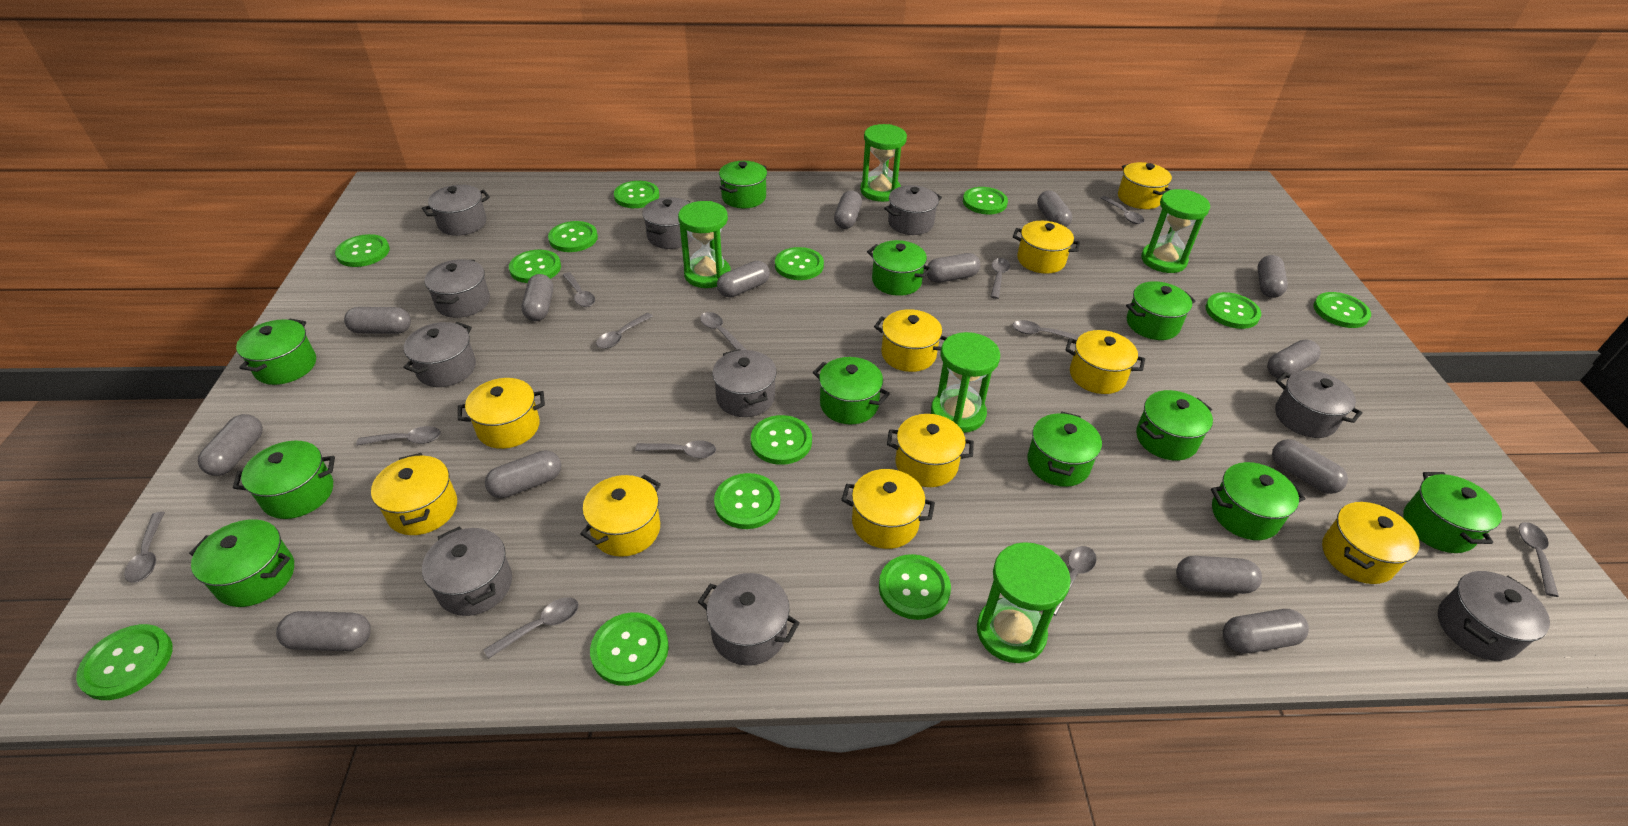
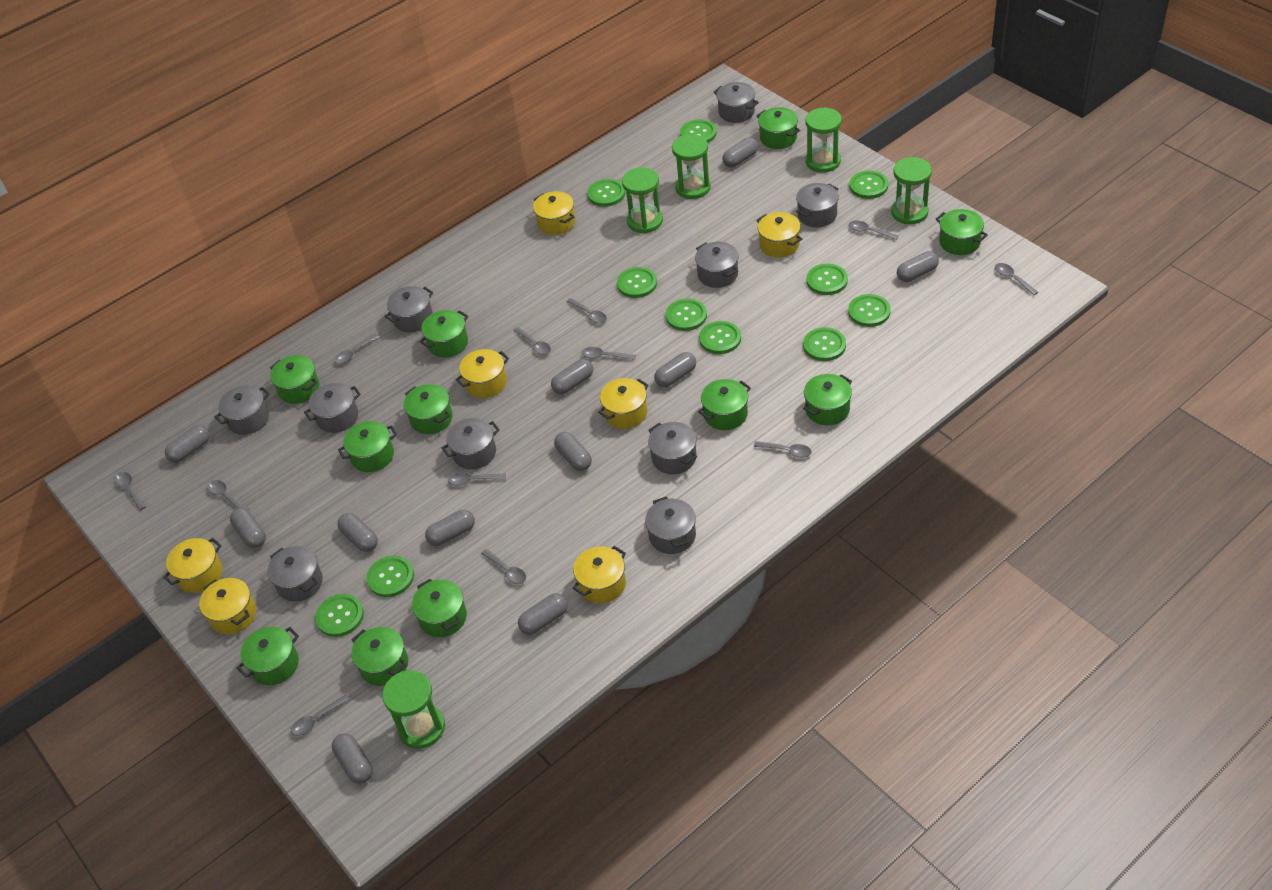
green button: [76,624,173,700] [335,234,390,267] [509,250,561,283] [548,221,598,252] [590,612,669,686] [614,181,659,208] [714,473,780,529] [751,415,812,465] [775,247,824,280] [879,554,951,620] [963,187,1008,214] [1205,292,1261,329] [1313,292,1371,328] = 13 -> [315,594,364,637] [367,556,414,597] [587,179,625,207] [617,267,657,298] [666,299,707,331] [680,119,717,143] [699,321,741,354] [803,327,846,361] [807,264,848,295] [848,294,891,327] [849,170,888,199] = 11
grey capsule: [198,414,263,476] [276,611,371,651] [344,307,411,334] [485,450,561,498] [522,274,553,321] [717,261,770,297] [834,191,862,229] [927,253,980,283] [1037,191,1072,227] [1176,556,1262,594] [1223,609,1309,653] [1257,255,1288,298] [1267,339,1321,379] [1272,439,1348,494] = 14 -> [165,425,210,463] [230,508,266,548] [332,733,373,784] [337,513,378,552] [425,510,475,546] [518,593,568,635] [551,359,593,394] [554,432,592,471] [654,352,696,387] [722,138,758,167] [897,251,939,282] = 11
yellow pot: [371,453,457,535] [458,378,545,449] [580,474,661,557] [841,469,935,549] [874,309,947,372] [887,414,974,487] [1013,221,1080,274] [1065,330,1145,394] [1118,162,1172,209] [1322,502,1420,584] = 10 -> [163,538,222,593] [199,578,256,635] [455,349,509,398] [533,191,575,235] [573,546,626,604] [598,378,649,429] [756,212,802,258] = 7

